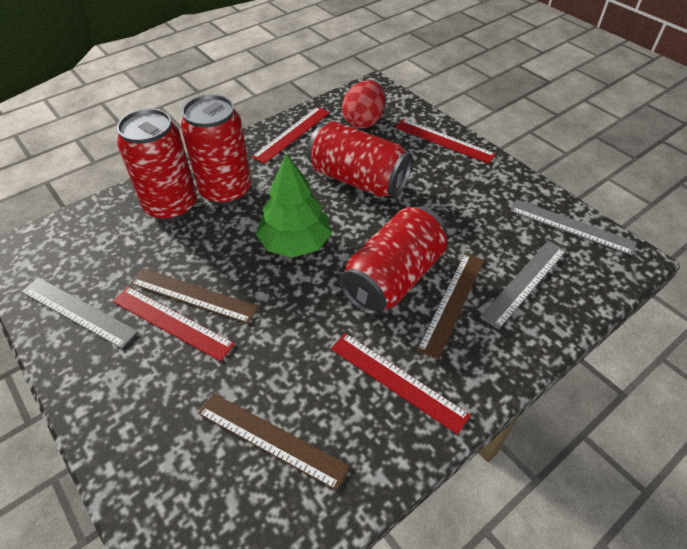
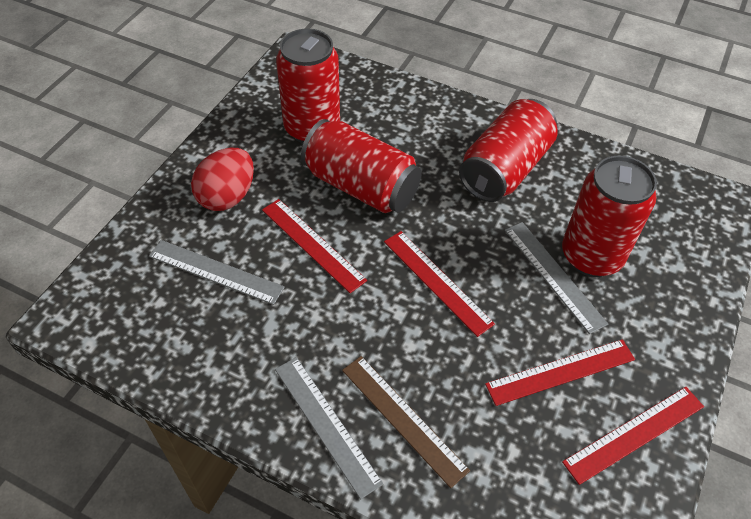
brown ruler: [130,268,259,324] [198,393,350,491] [417,253,484,360] = 3 -> [342,356,470,488] = 1
green tree: [256,153,332,258] = 1 -> none = 0

